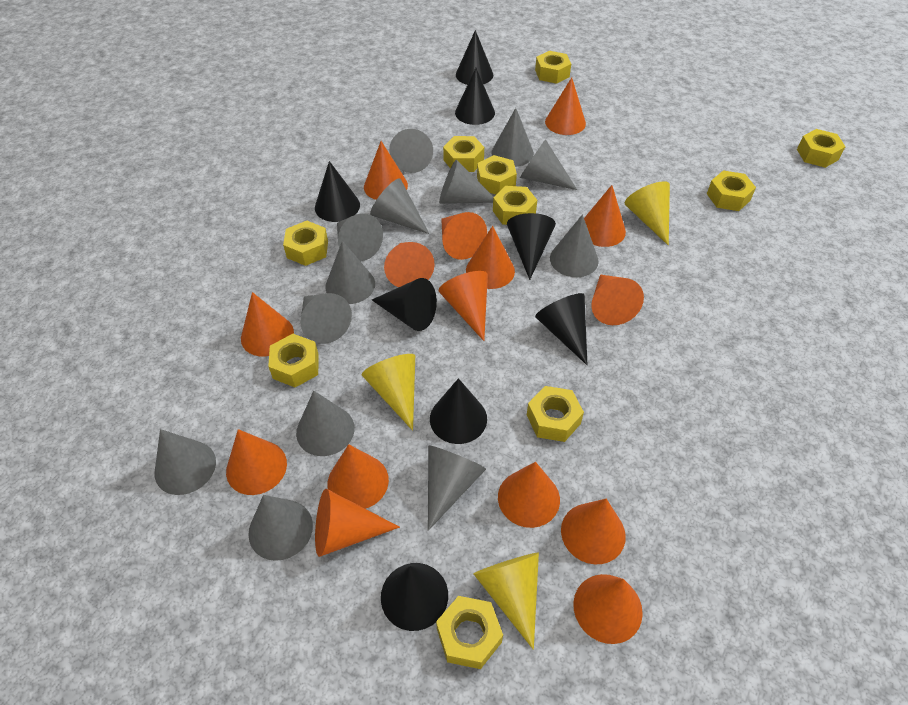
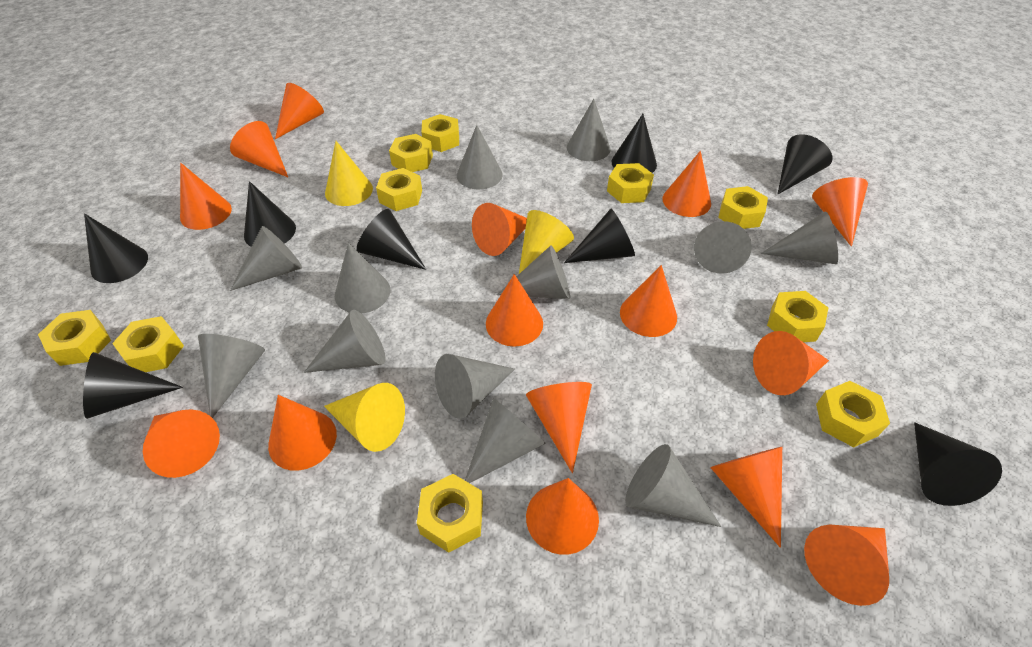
grey cone: [155,429,216,495] [248,495,313,561] [296,391,355,456] [300,293,352,344] [325,241,375,304] [337,213,383,262] [370,178,429,234] [389,129,433,173] [428,445,486,531] [439,160,493,204] [491,108,534,167] [520,139,577,190] [550,214,599,277] = 13 -> [198,334,265,418] [230,226,302,291] [304,310,386,373] [335,242,390,313] [435,354,515,419] [457,125,503,189] [465,398,546,483] [497,245,570,299] [567,99,611,161] [625,444,722,527] [694,221,752,274] [761,212,838,264] = 12

